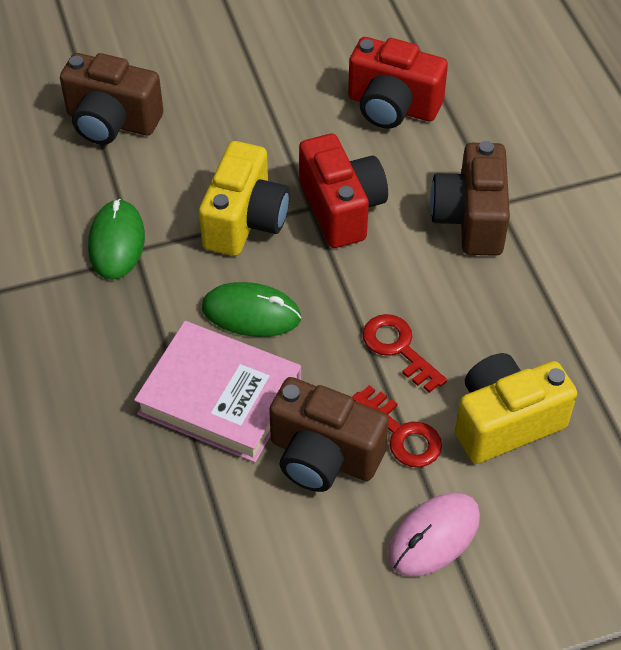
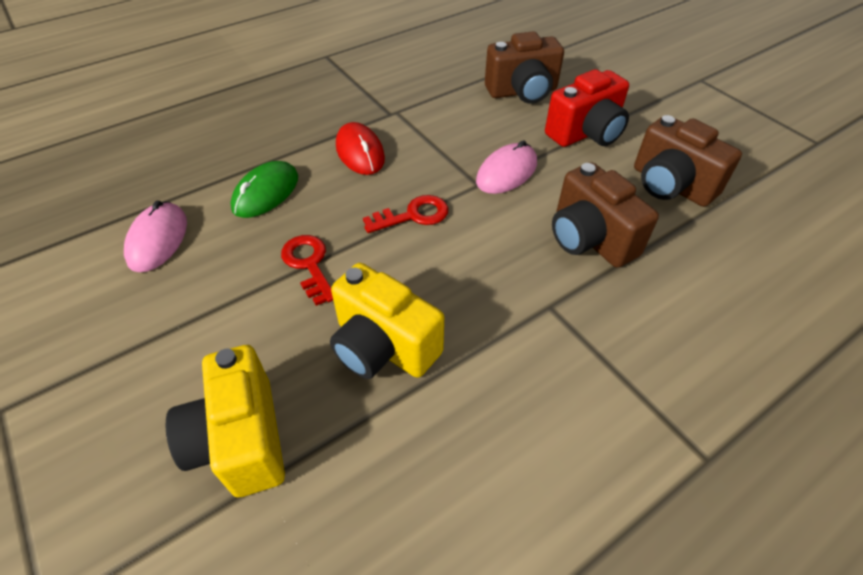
green mouse: [88,199,145,280] [202,282,301,337] = 2 -> [231,161,298,218] = 1
pink book: [134,321,301,463] = 1 -> none = 0
pink mouse: [388,492,480,577] = 1 -> [124,201,187,272] [476,140,537,194] = 2
red camera: [299,134,388,248] [348,37,448,129] = 2 -> [545,69,629,147] = 1
red mouse: none = 0 -> [336,122,385,175] = 1

